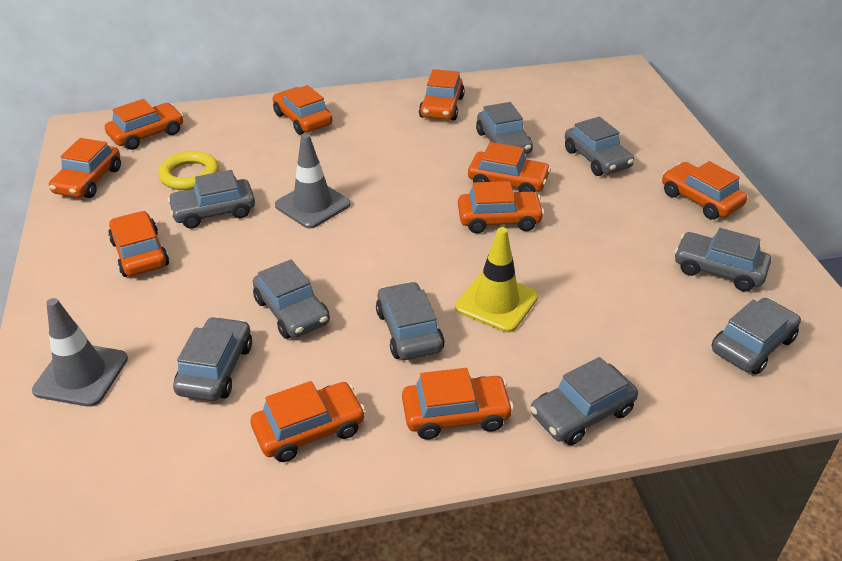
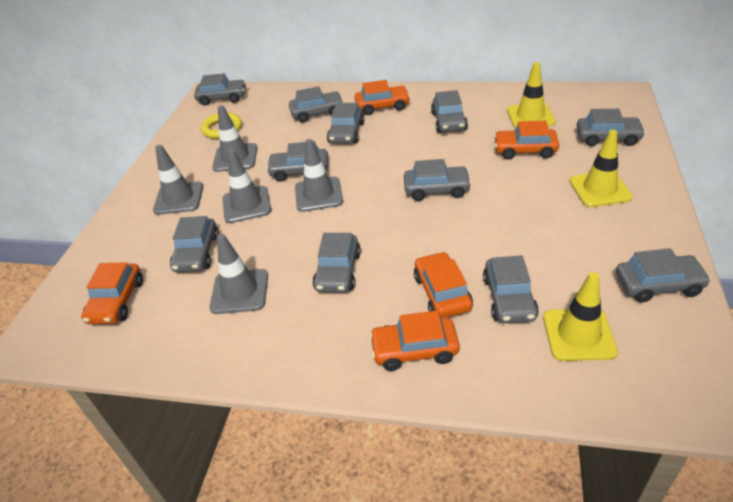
grey car: [167,170,255,229] [173,316,252,401] [253,259,330,339] [376,281,445,360] [476,102,533,154] [530,357,638,445] [565,117,634,176] [674,228,771,292] [712,298,801,375] = 9 -> [170,216,219,272] [194,73,246,106] [266,141,328,182] [289,86,344,123] [312,233,361,293] [327,103,364,144] [404,159,472,201] [431,90,468,133] [483,255,539,323] [577,109,645,146] [616,248,711,303] = 11
grey traffic cone: [32,298,128,407] [275,134,351,229] = 2 -> [153,145,203,215] [210,234,268,314] [212,105,257,172] [222,150,271,223] [295,139,343,212] = 5
orange car: [49,138,121,198] [105,99,183,150] [108,211,169,277] [251,381,366,462] [273,85,332,135] [402,368,514,439] [419,69,465,121] [458,181,544,233] [468,142,551,192] [662,161,747,220] = 10 -> [81,262,143,324] [355,80,410,115] [369,310,460,371] [414,252,473,318] [494,121,559,159] = 5
yellow traffic cone: [455,227,538,332] = 1 -> [507,62,556,128] [543,272,618,361] [569,130,633,207] = 3

